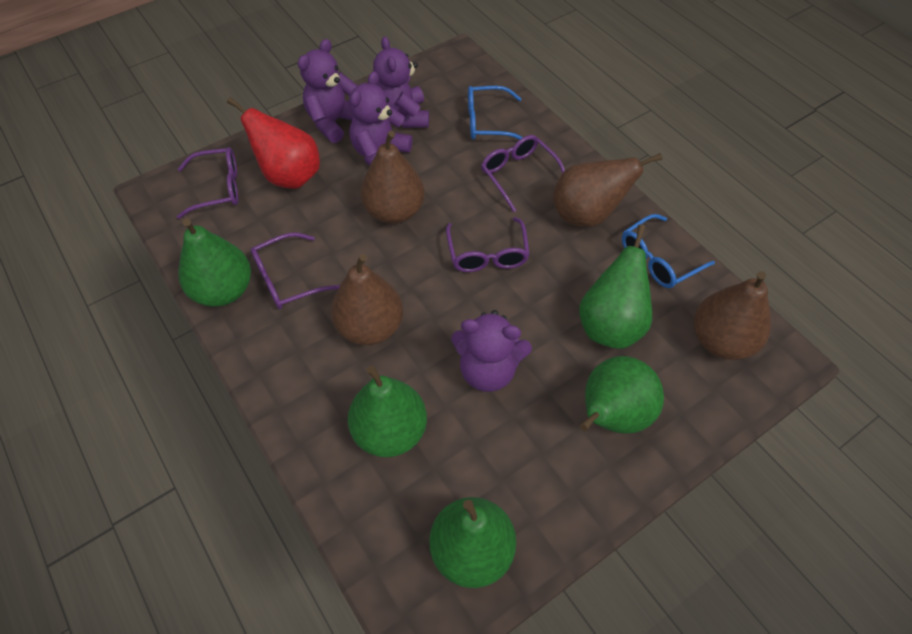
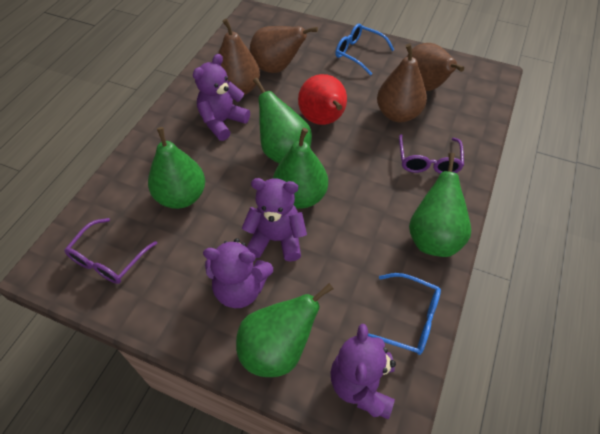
purple glasses: [177,147,238,219] [251,232,340,309] [446,217,530,272] [481,135,565,212] = 4 -> [64,218,157,284] [399,134,464,174] = 2

